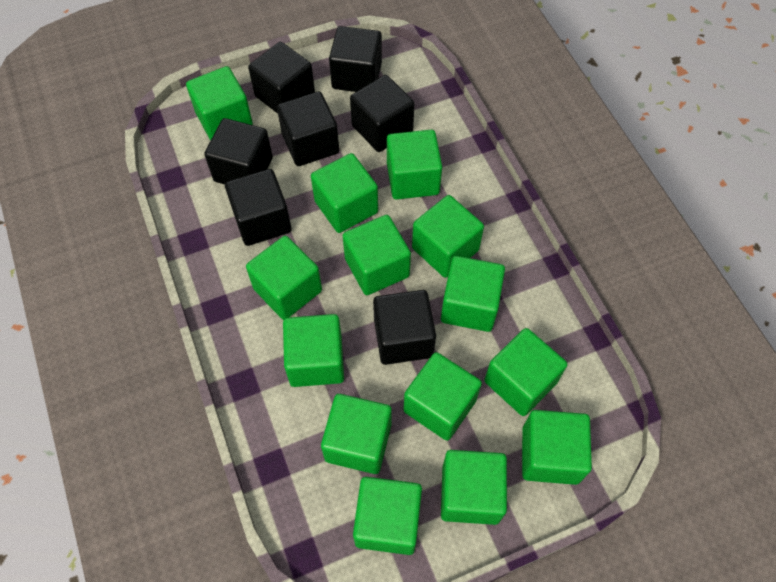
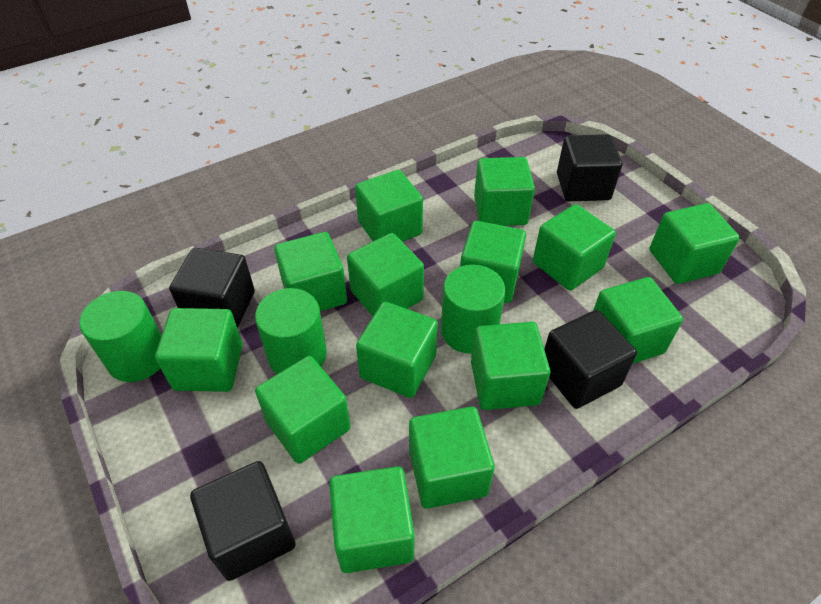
black cube: [204,118,273,184] [225,169,292,246] [248,42,315,114] [277,92,339,166] [329,26,382,92] [350,75,414,152] [373,290,436,365] = 7 -> [169,248,255,328] [190,461,296,581] [544,310,637,409] [557,134,622,201] = 4
green cylinder: none = 0 -> [79,291,162,382] [255,288,327,374] [441,265,505,354] = 3

